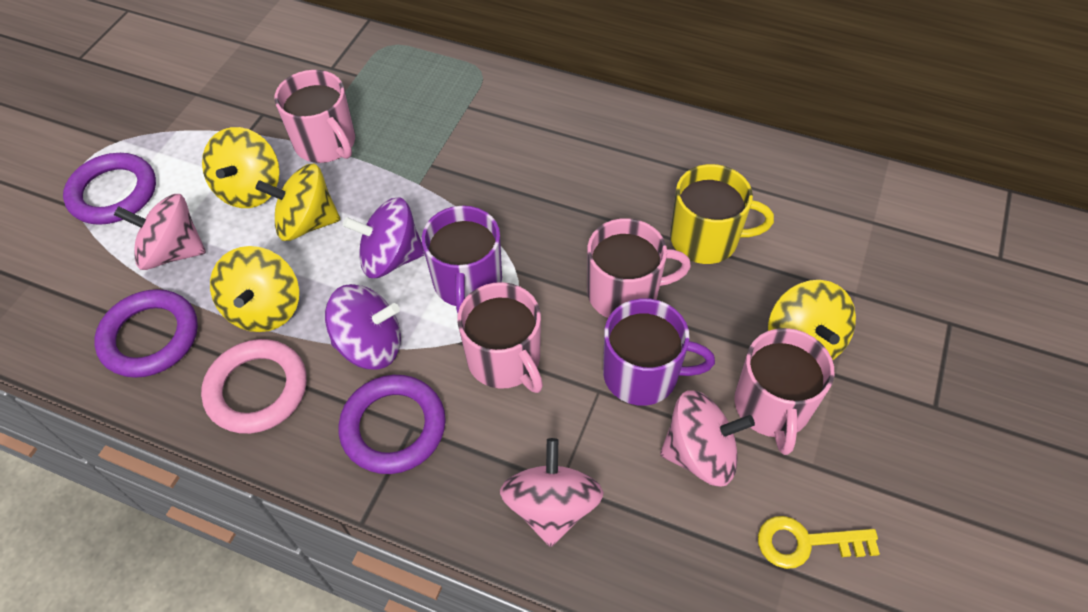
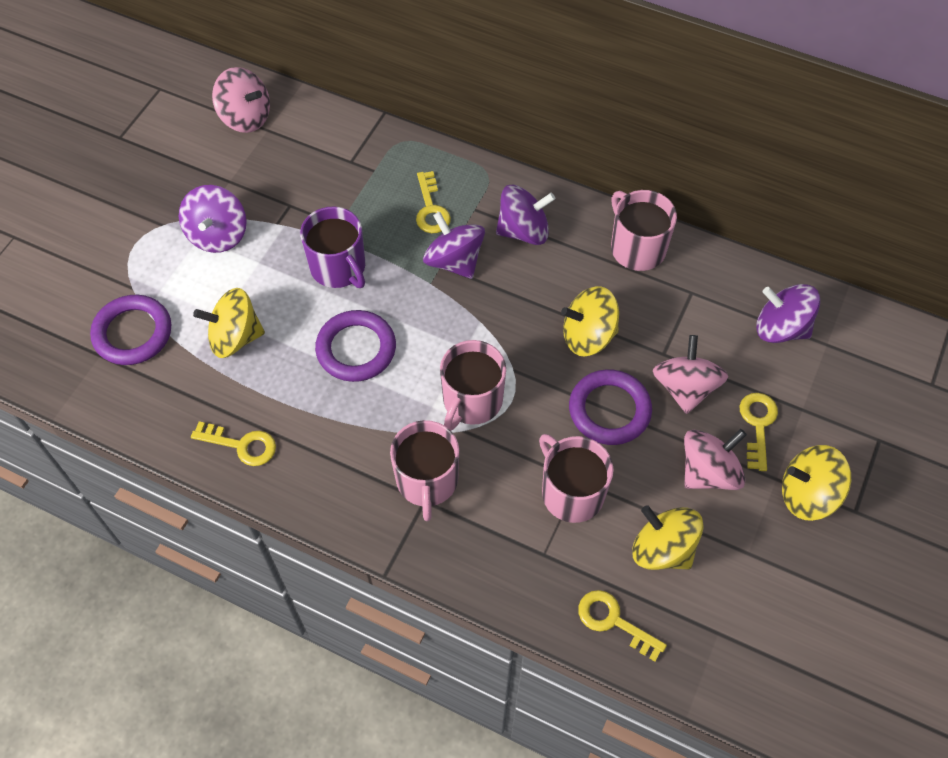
pink ring: [201,339,307,434] = 1 -> none = 0
purple mug: [422,206,502,313] [603,298,715,406] = 2 -> [300,206,365,288] = 1
purple spinning top: [325,284,401,369] [343,197,425,278] = 2 -> [179,185,247,253] [423,212,485,279] [496,185,555,245] [756,284,820,343] = 4
yellow key: [758,516,880,569] = 1 -> [191,421,276,466] [416,171,451,233] [578,590,667,661] [740,393,778,471] = 4
yellow mug: [670,164,774,264] = 1 -> none = 0

